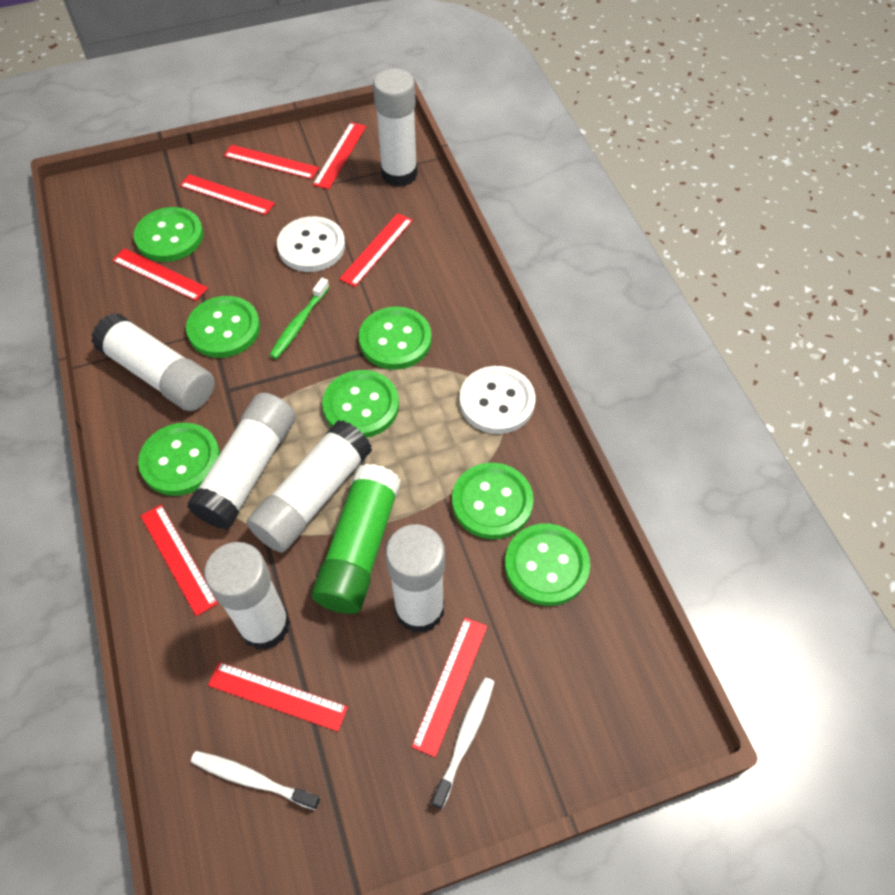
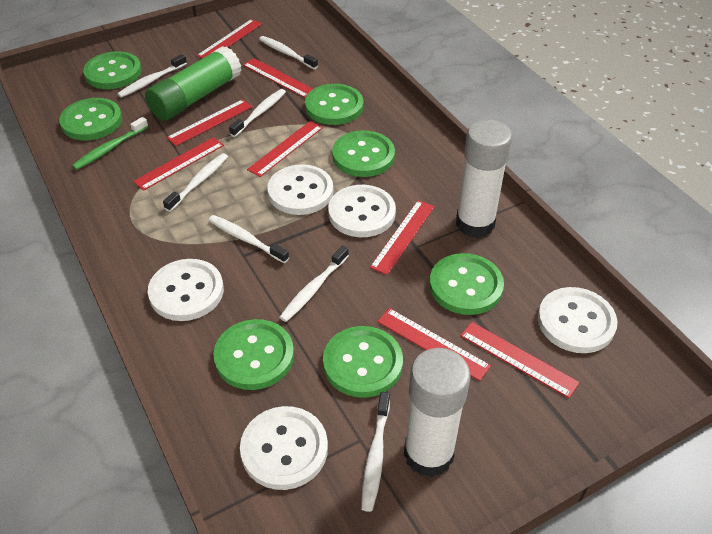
white button: [277,216,345,272] [459,366,535,434] = 2 -> [148,259,224,321] [240,406,328,490] [267,164,333,215] [328,185,396,237] [538,287,618,353] = 5
white glue stick: [91,313,215,411] [187,393,295,530] [204,542,290,650] [247,420,372,553] [373,68,418,187] [385,524,445,633] = 6 -> [404,348,470,477] [456,119,512,238] = 2
white toothbrush: [191,751,320,810] [432,677,494,809] = 2 -> [117,54,187,98] [163,153,228,212] [209,215,289,263] [229,89,286,137] [259,36,318,69] [279,245,349,322] [361,392,390,512] = 7

